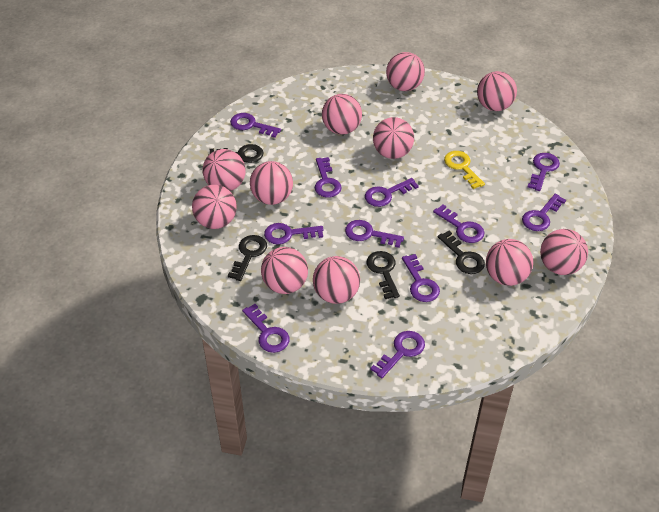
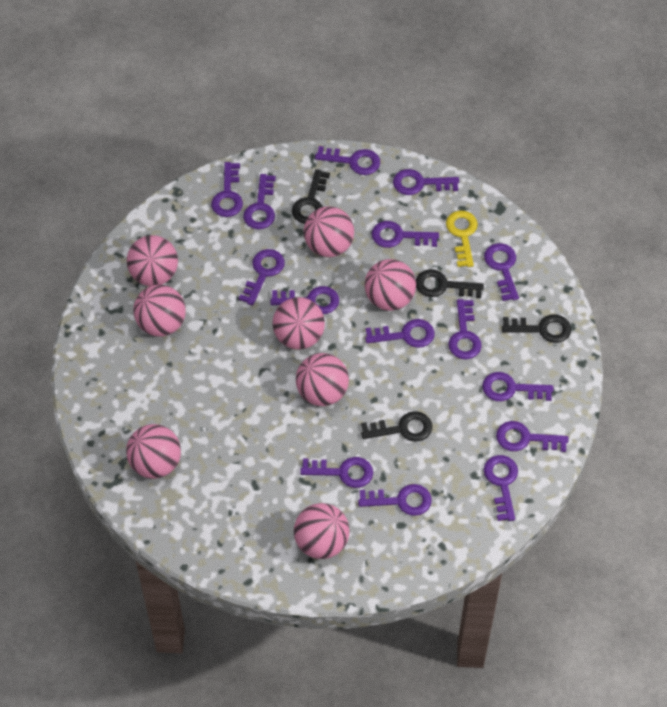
pink ball: [192,185,237,229] [203,149,246,191] [250,161,293,205] [261,247,308,294] [313,256,360,304] [322,94,362,135] [373,117,414,159] [386,52,425,91] [477,71,517,111] [486,239,533,286] [540,229,588,275] = 11 -> [126,424,181,479] [127,235,178,286] [133,284,186,337] [272,297,325,350] [294,503,350,559] [296,353,349,406] [304,206,354,257] [365,259,416,311] = 8
purple key: [230,113,281,138] [242,304,290,353] [264,223,324,245] [315,157,342,198] [345,220,404,248] [365,178,419,207] [370,331,425,378] [402,254,440,302] [433,205,485,243] [522,194,566,231] [528,153,560,191] = 11 -> [211,162,243,217] [239,249,285,305] [243,174,276,229] [270,286,339,314] [300,457,373,488] [315,146,380,175] [358,484,432,516] [365,319,434,348] [372,221,439,248] [393,169,459,195] [448,299,482,359] [482,372,553,401] [484,243,519,301] [484,455,518,521] [496,421,568,452] = 15

